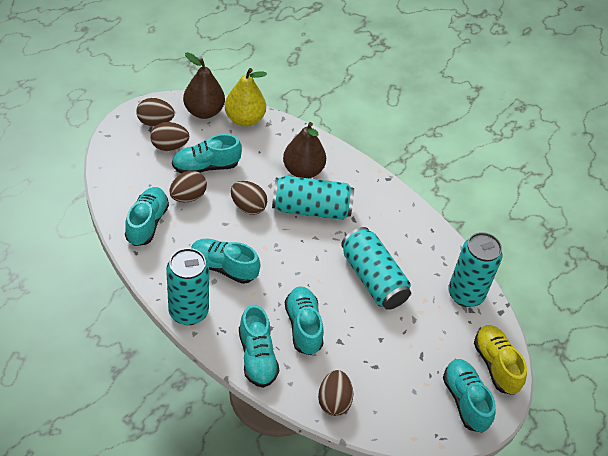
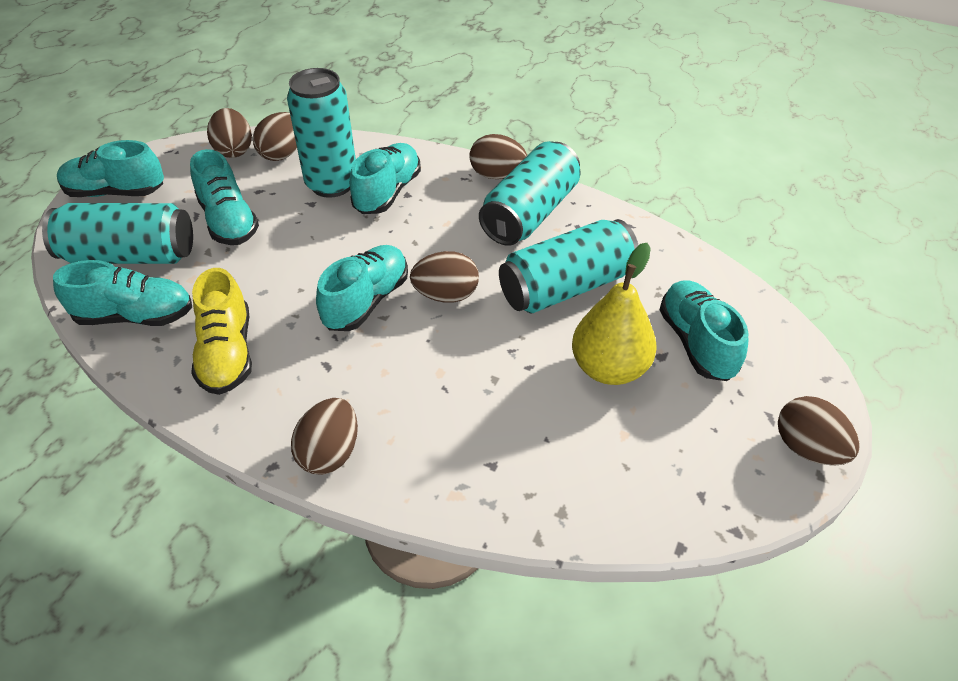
brown egg: [136,98,175,127] [150,122,189,151] [169,171,207,202] [231,181,267,215] [318,370,353,416] = 5 -> [207,108,252,158] [253,112,297,161] [291,398,358,475] [410,251,479,303] [469,134,527,179] [778,396,860,466] = 6
brown pear: [183,52,225,119] [283,122,326,178] = 2 -> none = 0

